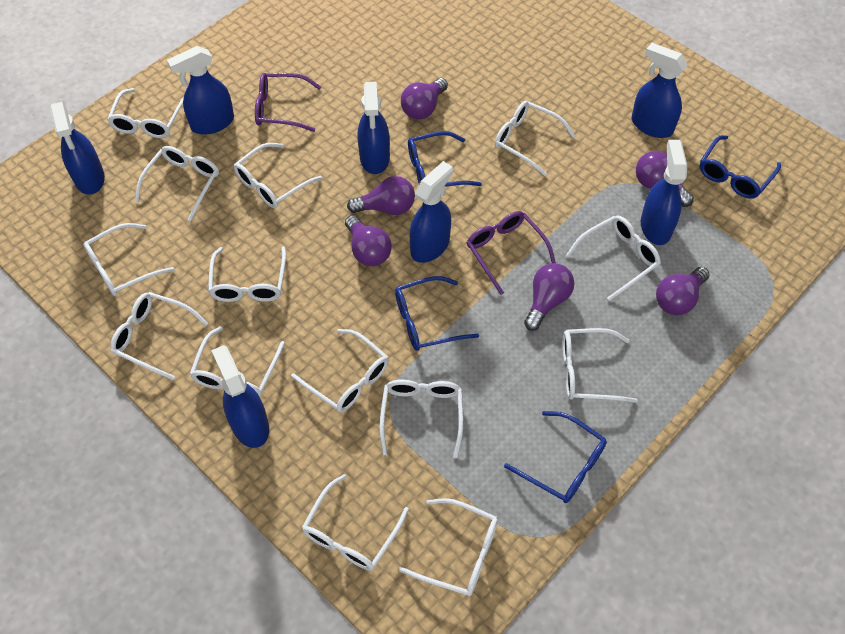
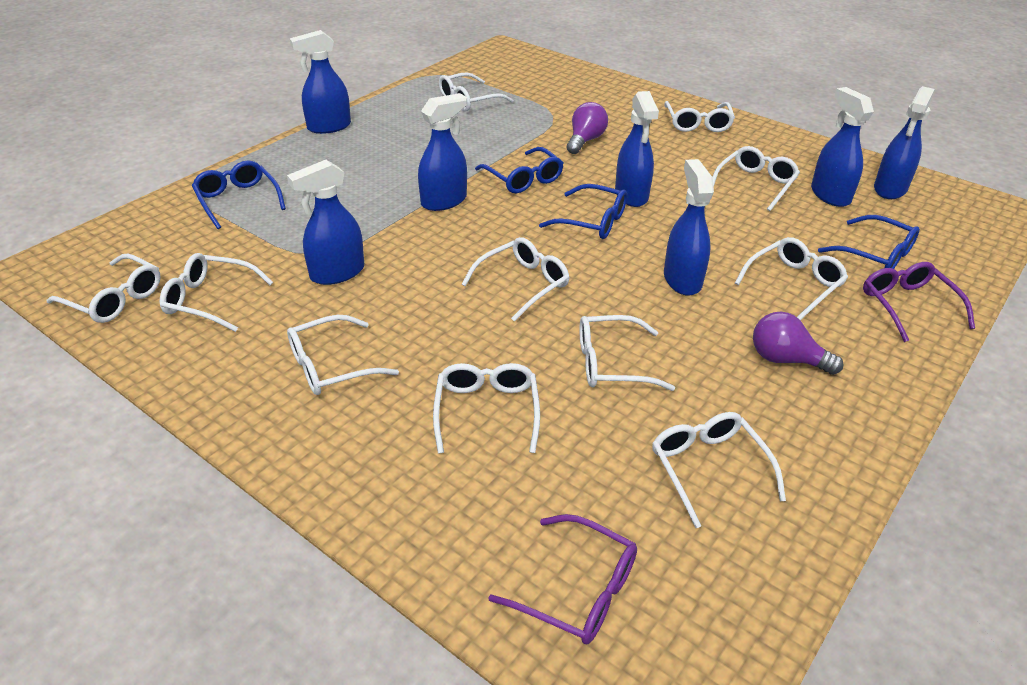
purple light bulb: [345,215,392,266] [347,176,415,215] [401,78,448,119] [524,263,574,331] [636,151,694,207] [656,267,710,315] = 6 -> [566,102,608,154] [753,311,844,375] = 2
white glasses: [83,223,174,296] [107,88,184,138] [110,292,208,380] [135,146,219,222] [190,326,285,397] [208,247,286,302] [234,143,322,208] [291,329,389,412] [302,474,409,570] [379,380,463,458] [399,498,498,596] [495,101,575,176] [562,328,638,403] [566,216,661,301] = 14 -> [47,254,161,323] [160,253,273,332] [287,315,399,395] [433,363,540,454] [439,72,513,111] [462,237,569,322] [579,315,675,391] [652,412,786,528] [664,101,735,132] [713,146,800,211] [735,237,848,320] = 11

